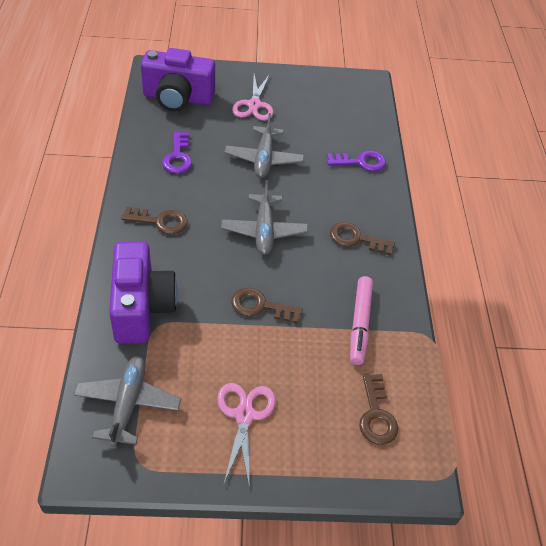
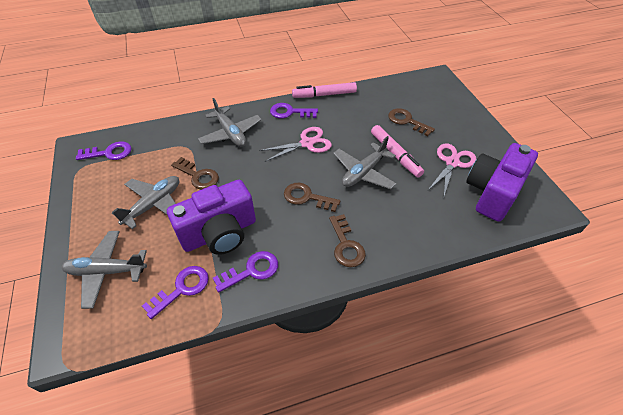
grey plane: [73,356,181,447] [221,180,308,255] [225,113,304,178] = 3 -> [62,231,147,309] [112,176,179,229] [198,98,262,147] [333,136,396,189] = 4
pink marker: [350,276,373,365] = 1 -> [292,82,357,98] [371,125,424,177] = 2
purple key: [162,132,192,174] [327,151,386,171] = 2 -> [76,141,132,160] [142,266,209,319] [213,251,278,292] [270,103,318,118] = 4

